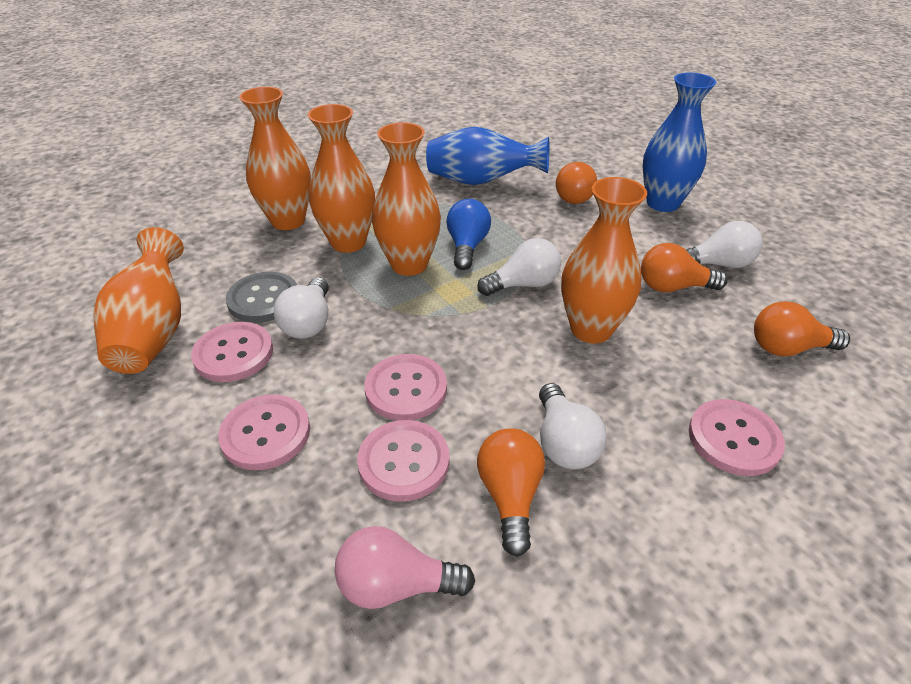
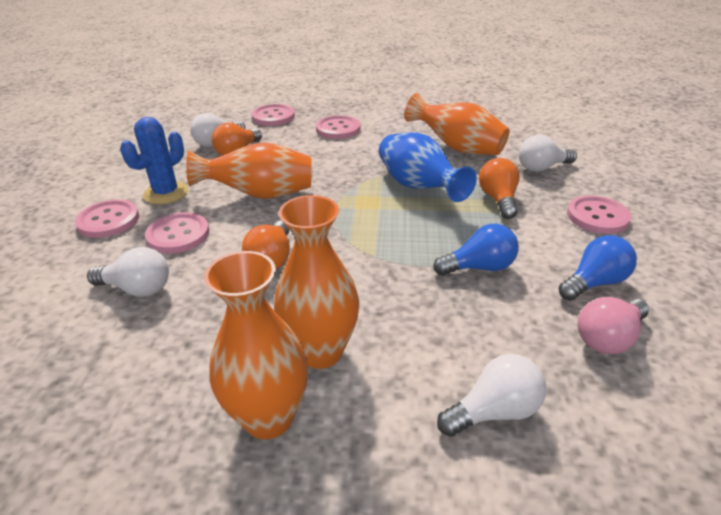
blue cactus: none = 0 -> [120,117,188,204] = 1
blue light bulb: [446,199,491,270] = 1 -> [433,224,519,276] [559,235,637,301] = 2
blue vase: [426,127,549,185] [642,72,716,212] = 2 -> [379,132,477,202] = 1
grey button: [226,272,297,323] = 1 -> none = 0
orange light bulb: [477,428,545,557] [556,162,597,204] [641,243,728,292] [754,301,850,356] = 4 -> [212,122,262,156] [242,221,290,269] [479,158,519,219] = 3
orange vase: [93,227,184,374] [239,87,311,230] [308,104,375,253] [372,122,441,276] [561,177,647,343] = 5 -> [186,142,312,199] [204,251,308,439] [274,195,359,369] [405,93,510,155] = 4

